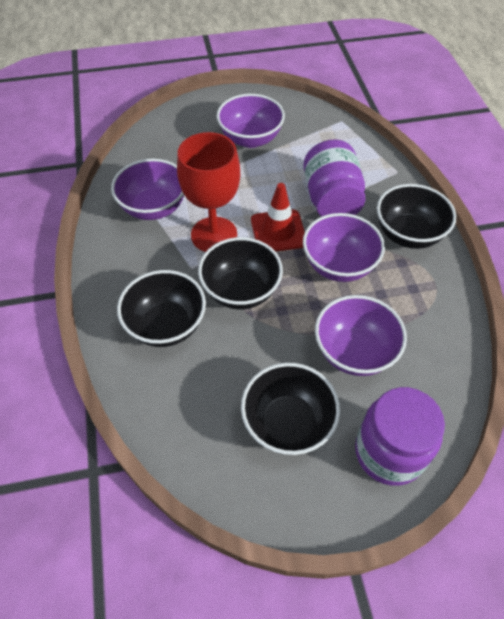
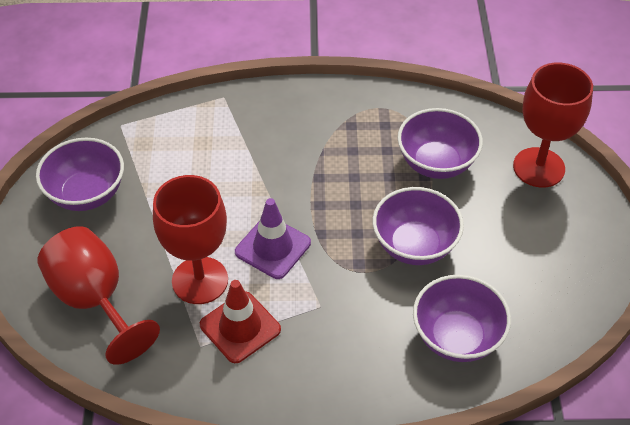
black bowl: [117,270,206,347] [198,237,283,310] [241,363,340,455] [377,184,456,249] = 4 -> none = 0
purple jar: [303,139,366,217] [355,387,445,486] = 2 -> none = 0
purple traffic cone: none = 0 -> [235,198,311,279] = 1
red goblet: [177,132,240,252] = 1 -> [37,226,160,365] [153,175,228,304] [513,63,593,188] = 3

